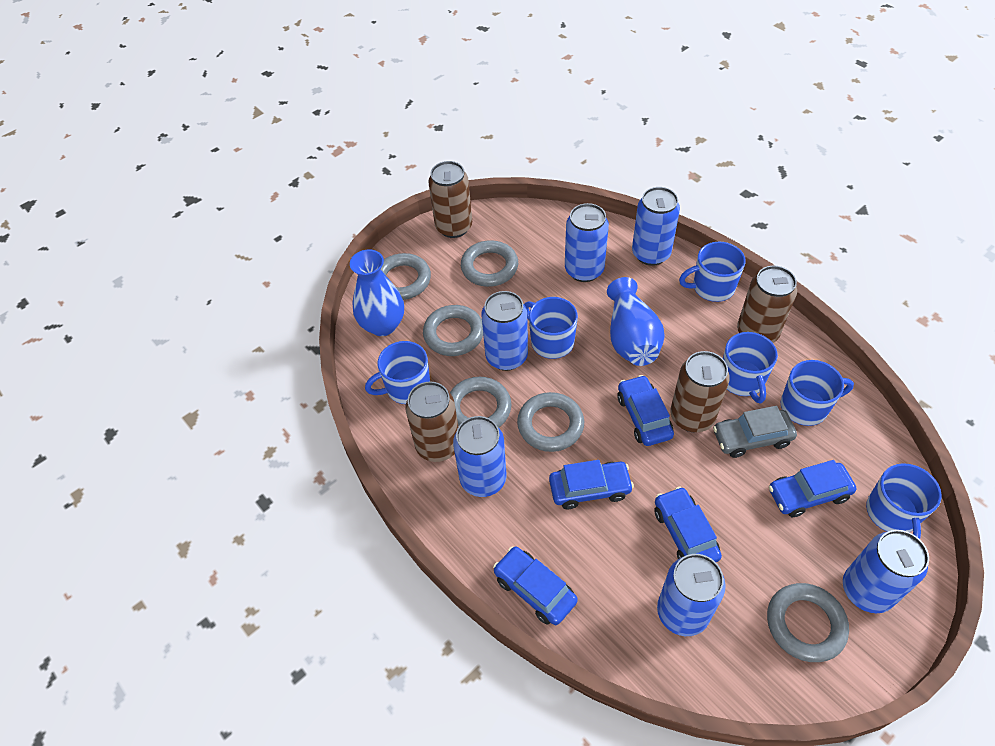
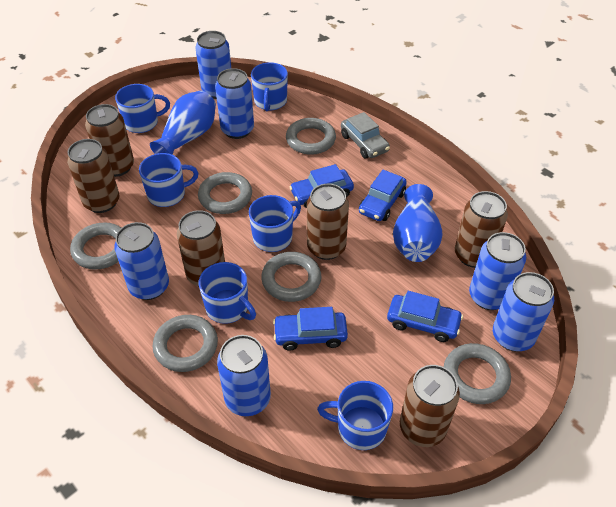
blue car: [493,547,578,625] [549,460,634,509] [618,375,674,446] [654,487,722,562] [769,460,857,517] = 5 -> [273,307,348,351] [290,164,354,208] [359,170,407,221] [387,291,463,342] = 4
brown can: [405,382,458,462] [428,161,472,238] [670,351,730,432] [737,266,797,343] = 4 -> [67,139,119,213] [85,104,134,177] [177,210,225,286] [307,184,349,260] [400,365,460,447] [455,191,508,268] = 6

